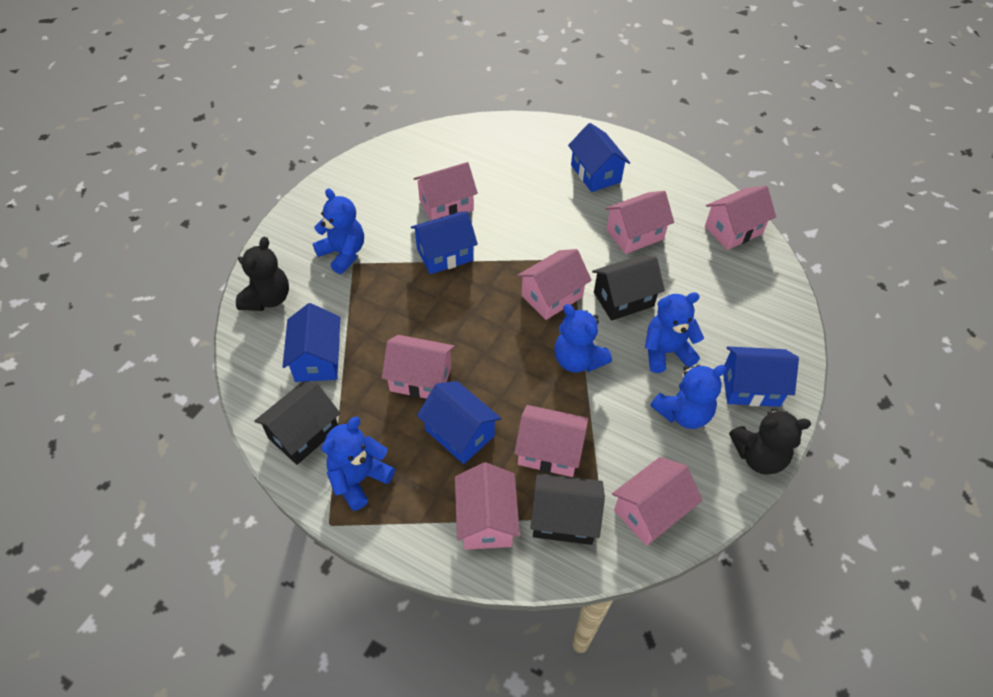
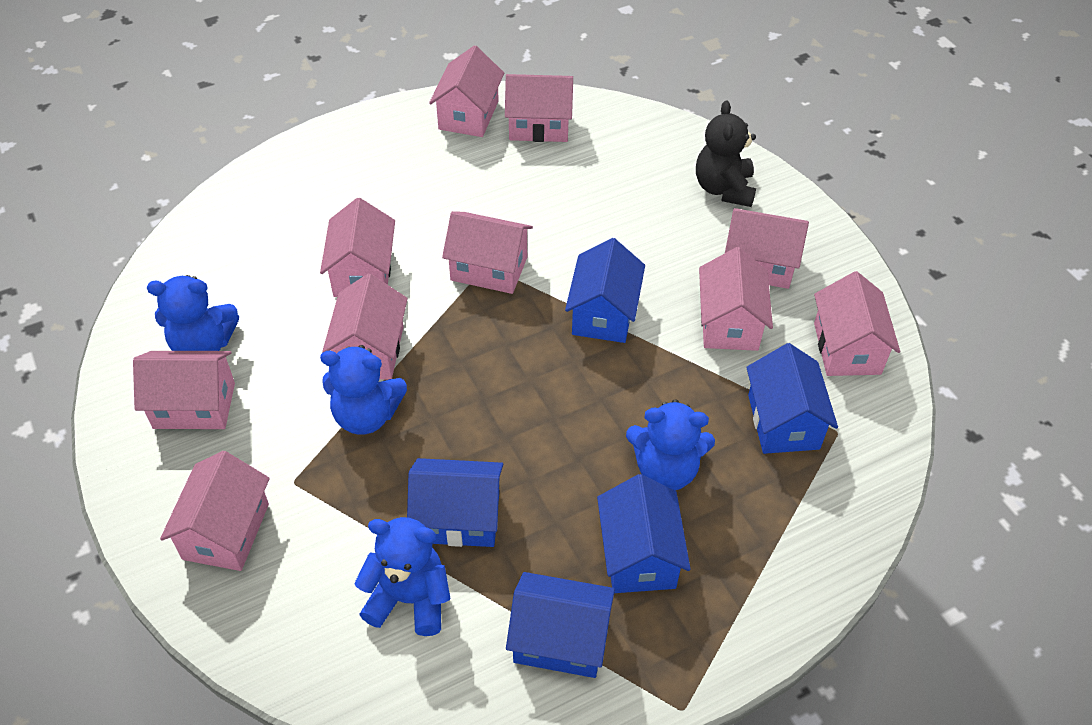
black house: [254,381,340,465] [530,473,605,545] [592,255,665,321] = 3 -> none = 0
black teddy bear: [236,237,289,311] [729,407,811,475] = 2 -> [696,100,756,207] = 1
blue teddy bear: [313,189,364,274] [321,417,395,511] [554,304,612,373] [645,292,704,373] [651,365,726,429] = 5 -> [147,275,239,351] [320,345,407,435] [354,517,450,636] [626,399,715,490] = 4
pink house: [382,335,455,399] [414,162,478,220] [455,462,520,550] [514,405,588,477] [517,249,592,320] [605,191,674,254] [612,457,703,546] [705,186,776,250] = 8 -> [133,351,235,429] [160,451,270,571] [320,198,395,297] [322,273,408,380] [429,45,504,137] [442,211,533,294] [505,74,573,142] [699,247,773,351] [725,208,809,289] [814,271,900,376] = 10

